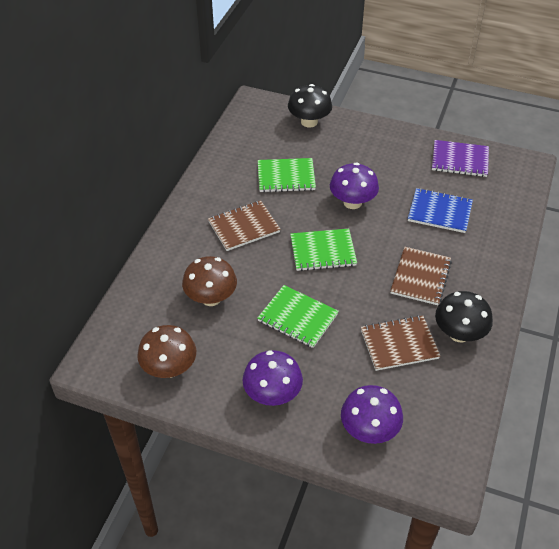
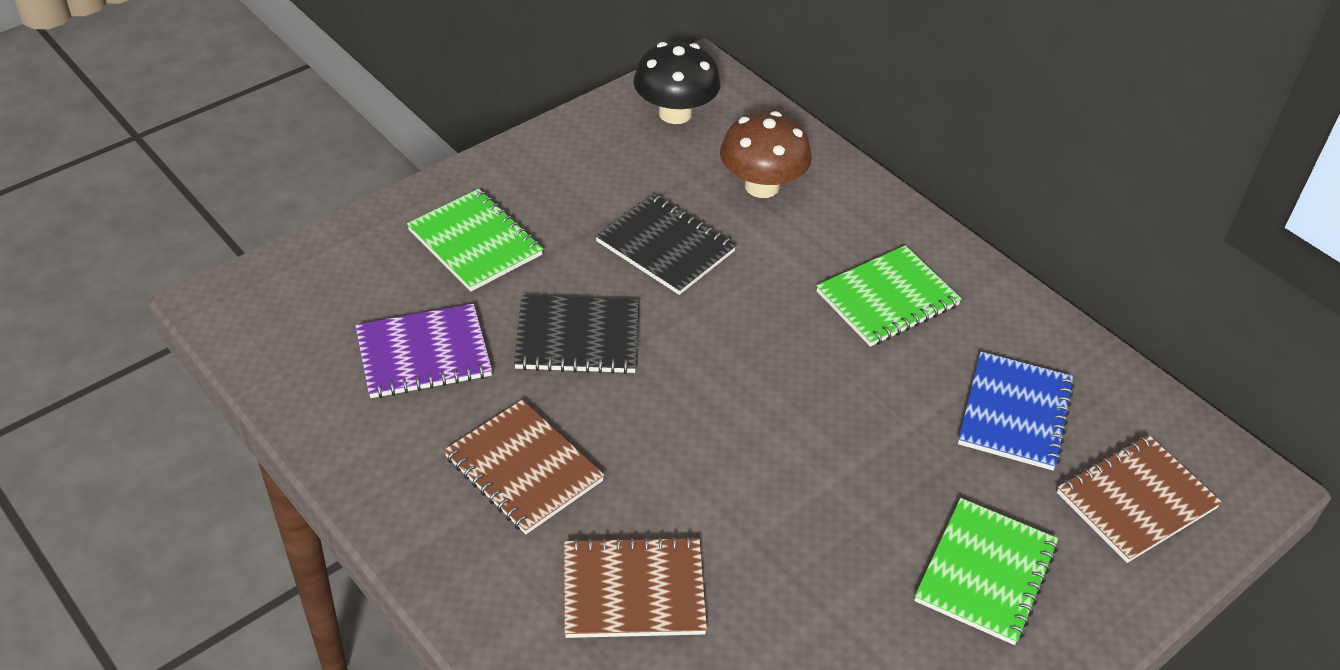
black mushroom: [288,84,332,127] [435,291,493,342] = 2 -> [633,42,720,124] = 1
black notebook: none = 0 -> [514,295,639,374] [595,194,737,295] = 2
brown mushroom: [137,325,196,378] [182,256,237,306] = 2 -> [720,111,812,198] = 1
purple mushroom: [243,350,303,406] [330,162,379,209] [341,385,403,444] = 3 -> none = 0

